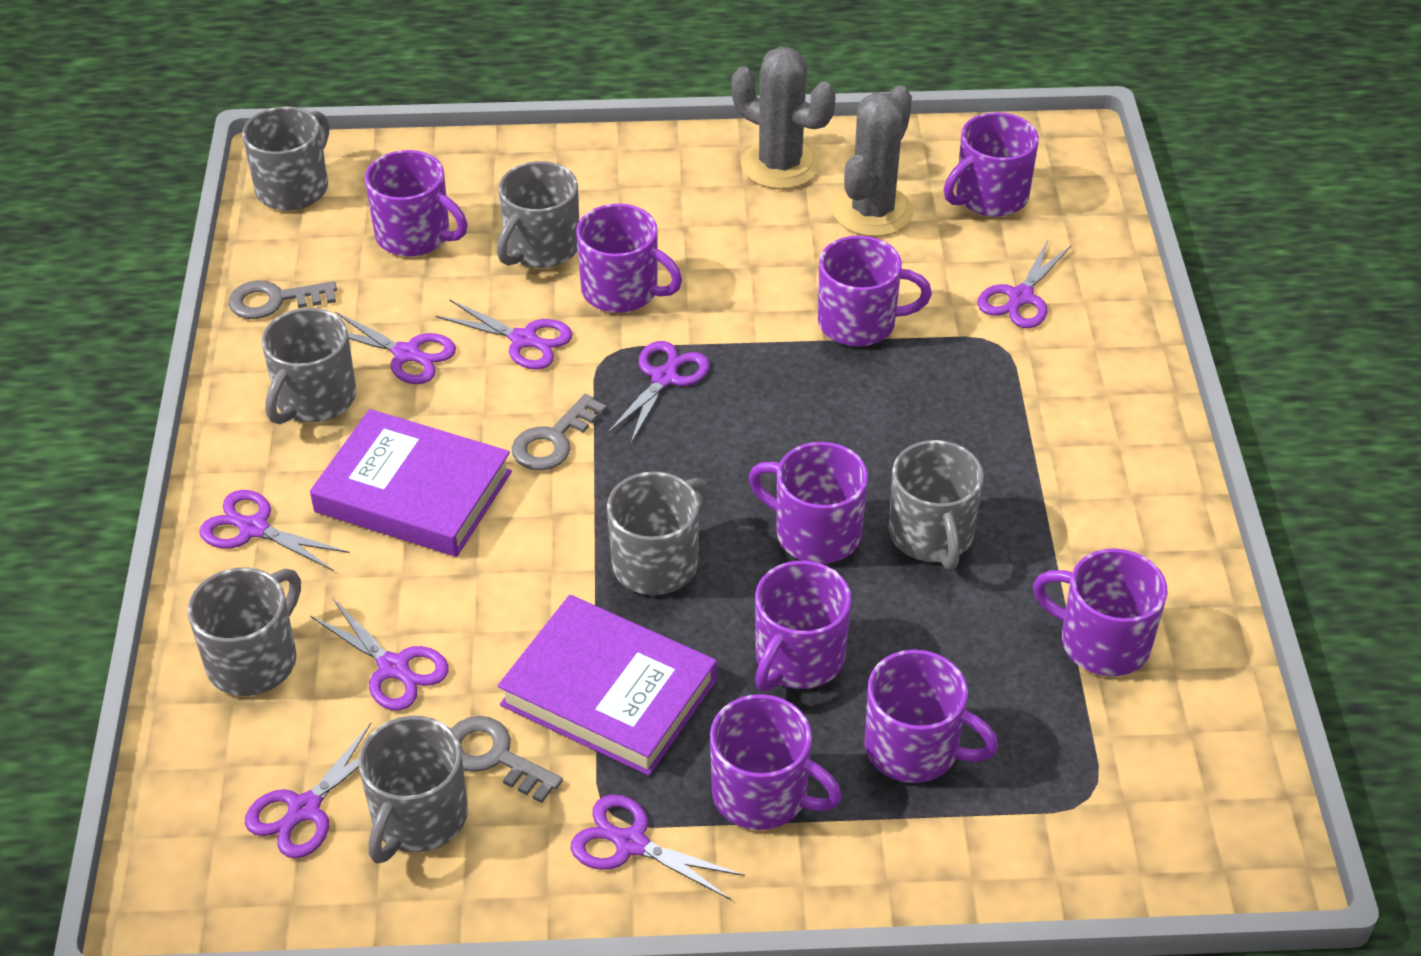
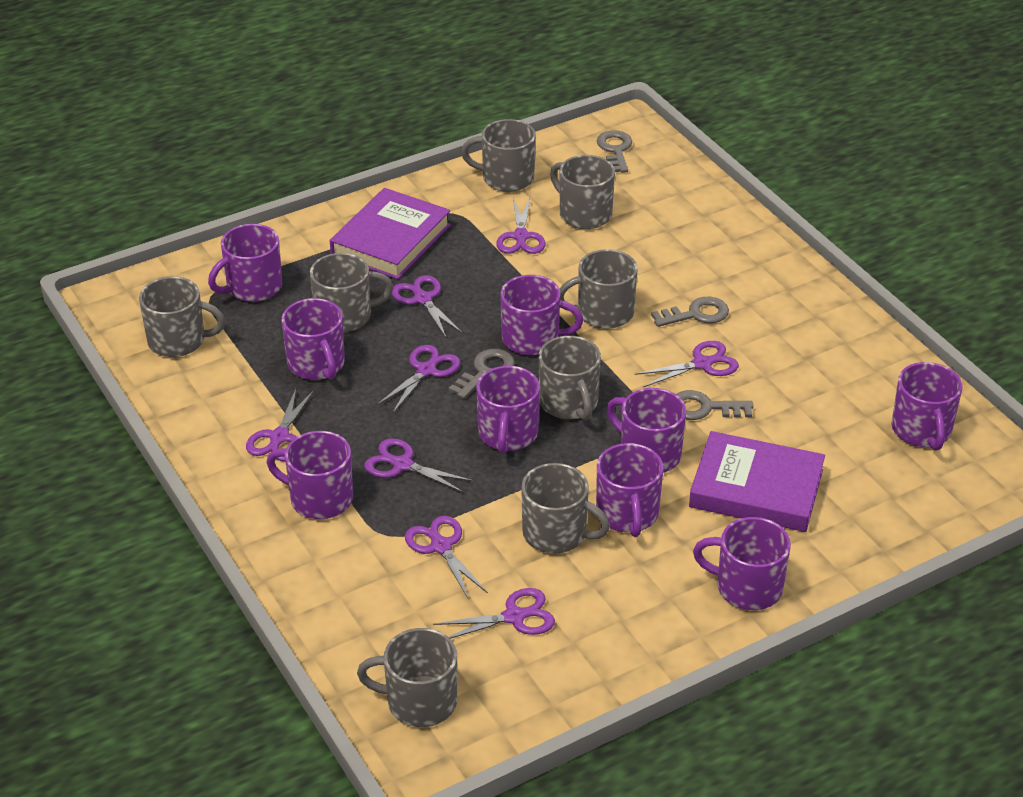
grey cactus: [732,47,836,189] [833,86,913,237] = 2 -> none = 0
grey key: [228,280,337,319] [451,716,563,803] [512,394,606,470] = 3 -> [448,349,515,399] [597,130,632,173] [651,297,729,327] [676,390,753,420] = 4
grey mug: [187,567,301,696] [242,106,329,211] [262,308,356,424] [358,716,468,864] [497,161,579,268] [607,471,708,595] [889,440,984,570] = 7 -> [139,277,225,357] [310,253,393,332] [357,628,457,727] [461,119,536,192] [521,463,610,554] [539,336,601,421] [550,155,615,229] [559,249,638,329] = 8

